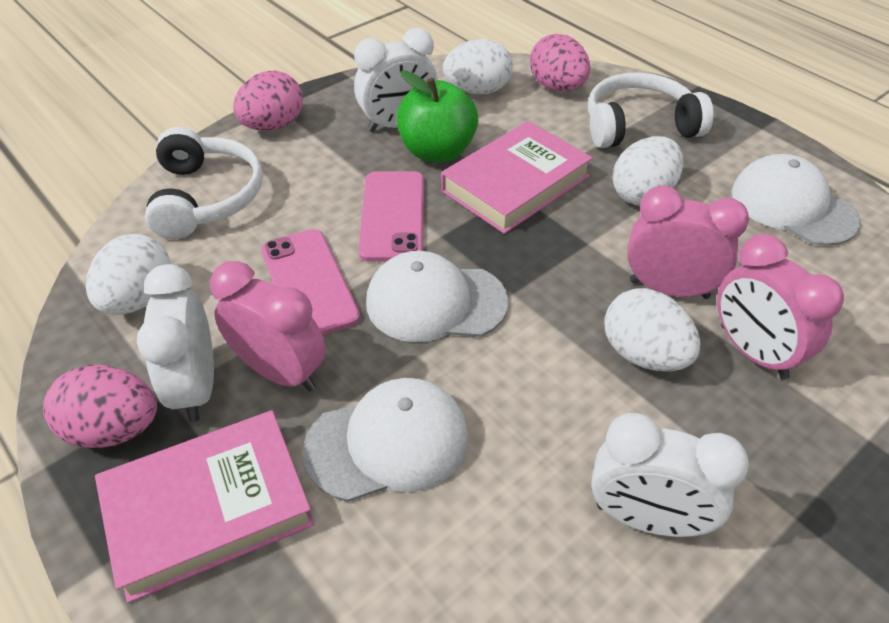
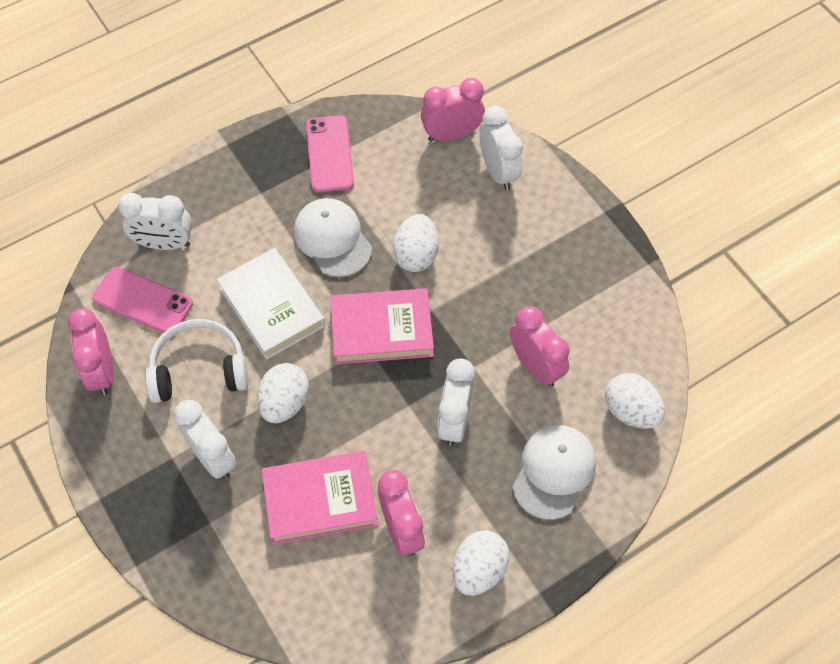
green apple: [397,71,478,162] = 1 -> none = 0
pink clock: [210,261,326,391] [627,185,749,299] [717,234,844,380] = 3 -> [68,308,114,395] [378,470,425,556] [421,78,485,142] [510,306,569,387] = 4
pink egg: [43,365,157,448] [233,70,303,131] [530,34,590,92] = 3 -> none = 0
white book: none = 0 -> [217,248,325,360] = 1
white cap: [303,378,468,502] [366,251,509,342] [732,154,861,246] = 3 -> [294,198,372,278] [512,425,596,520] = 2
white clock: [137,264,214,422] [354,28,438,132] [591,413,749,537] = 3 -> [118,193,192,250] [174,400,236,479] [437,359,475,446] [479,106,523,190] = 4
white headphones: [145,127,263,239] [588,72,714,148] = 2 -> [145,319,249,403] = 1

